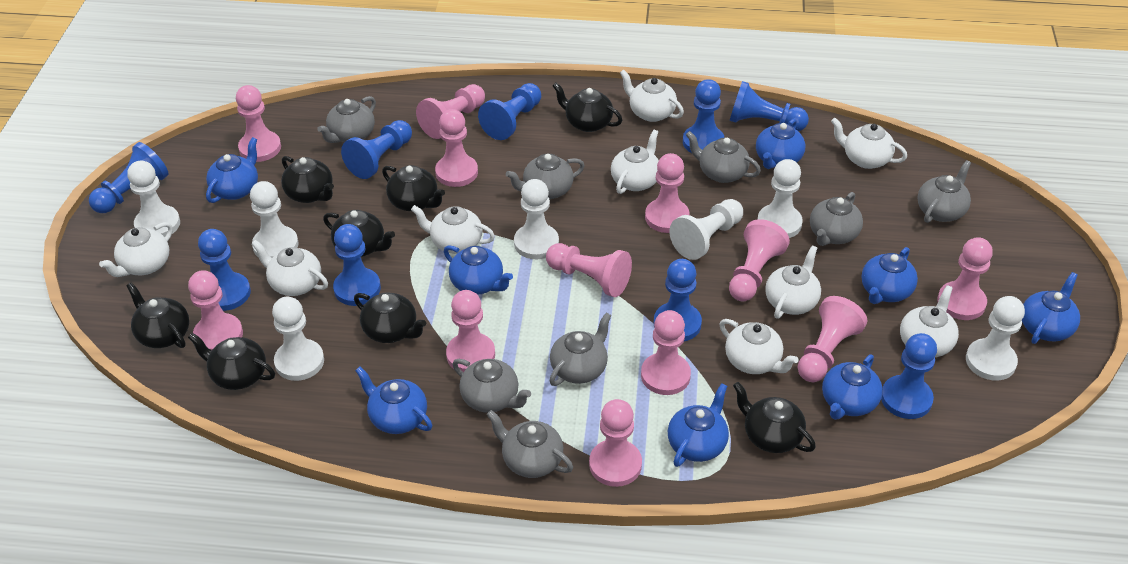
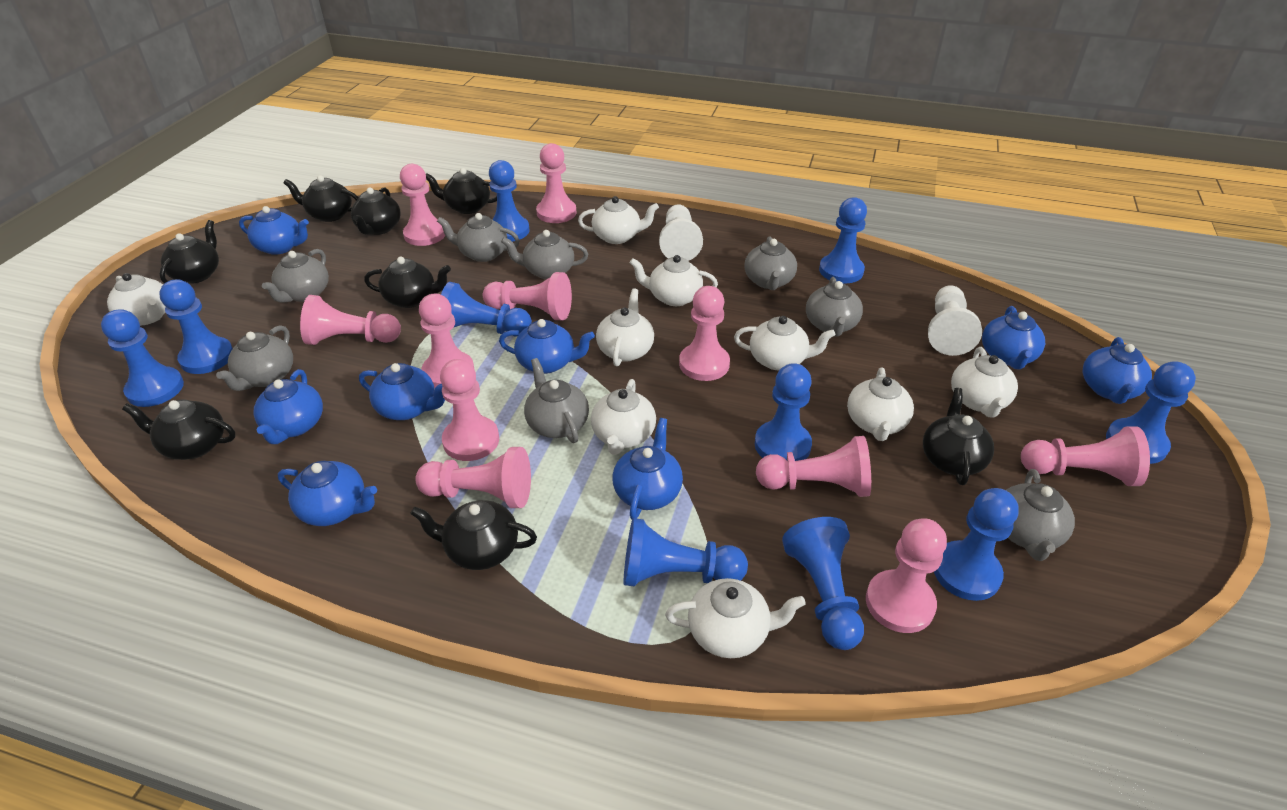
blue pawn: [89,142,168,213] [198,229,251,311] [333,224,381,306] [341,120,412,179] [478,83,541,140] [654,259,702,341] [683,79,725,153] [730,81,809,131] [881,333,937,419] = 9 -> [101,309,184,407] [159,279,233,374] [441,282,532,336] [489,160,529,242] [624,518,748,587] [755,363,812,461] [782,517,864,650] [819,197,867,283] [934,488,1019,601] [1106,361,1196,464] = 10
pink pawn: [188,270,243,350] [236,85,281,162] [416,84,485,139] [435,109,478,187] [446,290,495,372] [546,243,632,297] [589,399,642,487] [641,310,691,395] [645,153,690,233] [729,219,790,301] [798,296,867,382] [937,237,993,320] = 12 -> [300,295,401,345] [400,164,445,246] [415,447,531,508] [419,294,474,388] [440,359,499,461] [483,272,572,320] [536,143,576,223] [679,286,730,381] [756,436,871,497] [866,518,947,633] [1021,426,1150,486] = 11
white pawn: [127,161,180,237] [250,181,299,258] [272,297,324,381] [514,179,559,259] [669,199,743,260] [758,159,803,238] [966,296,1025,381] = 7 -> [659,204,703,261] [928,285,982,356] = 2

